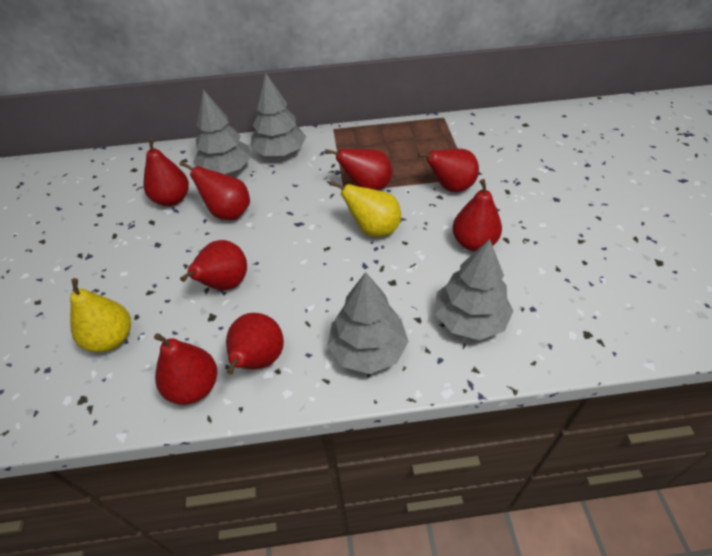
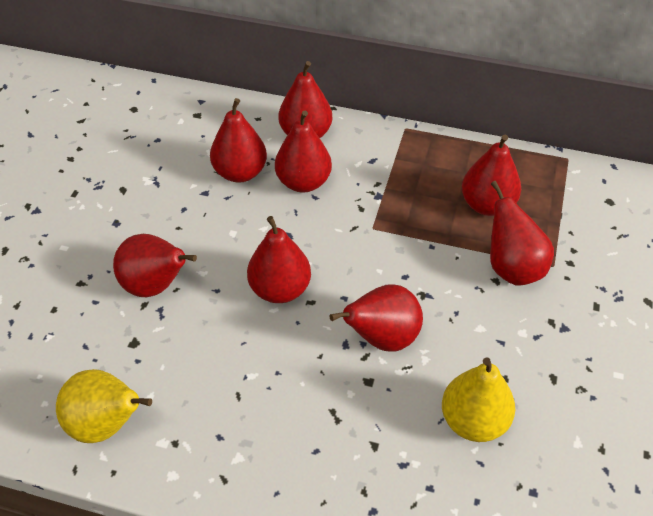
grey tree: [193,90,251,174] [251,73,306,156] [327,272,409,374] [435,239,513,340] = 4 -> none = 0

